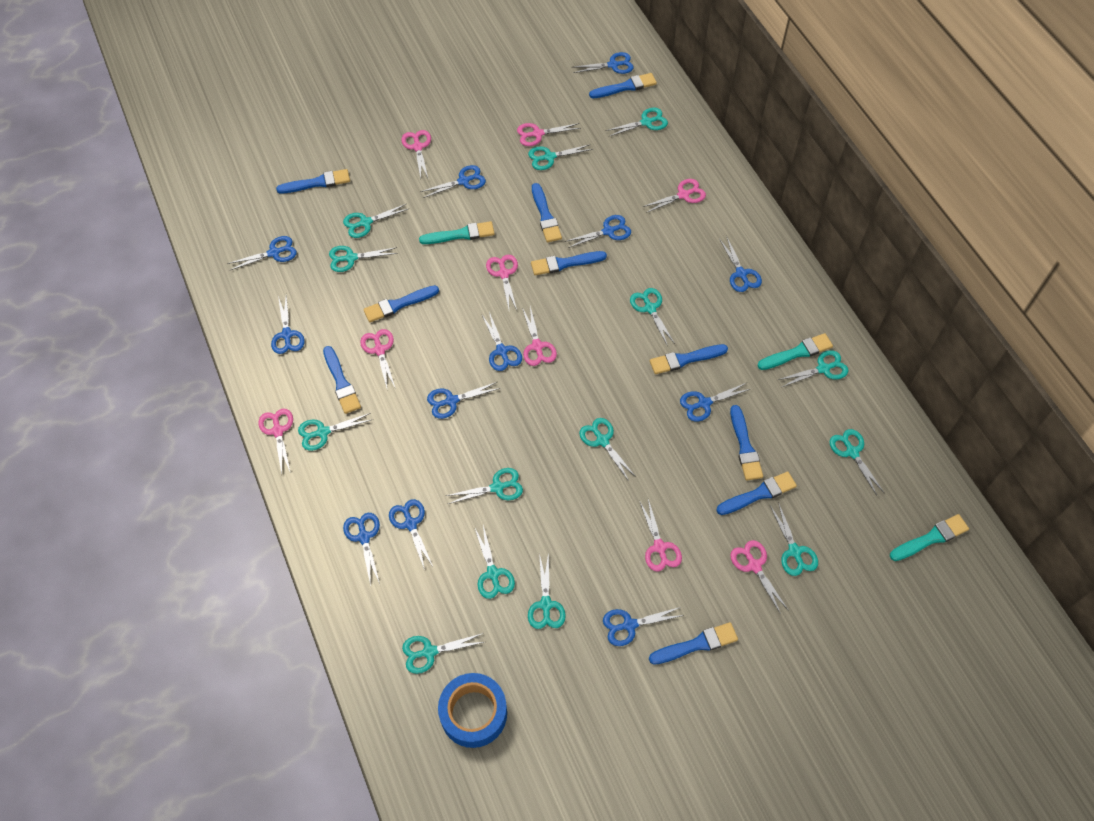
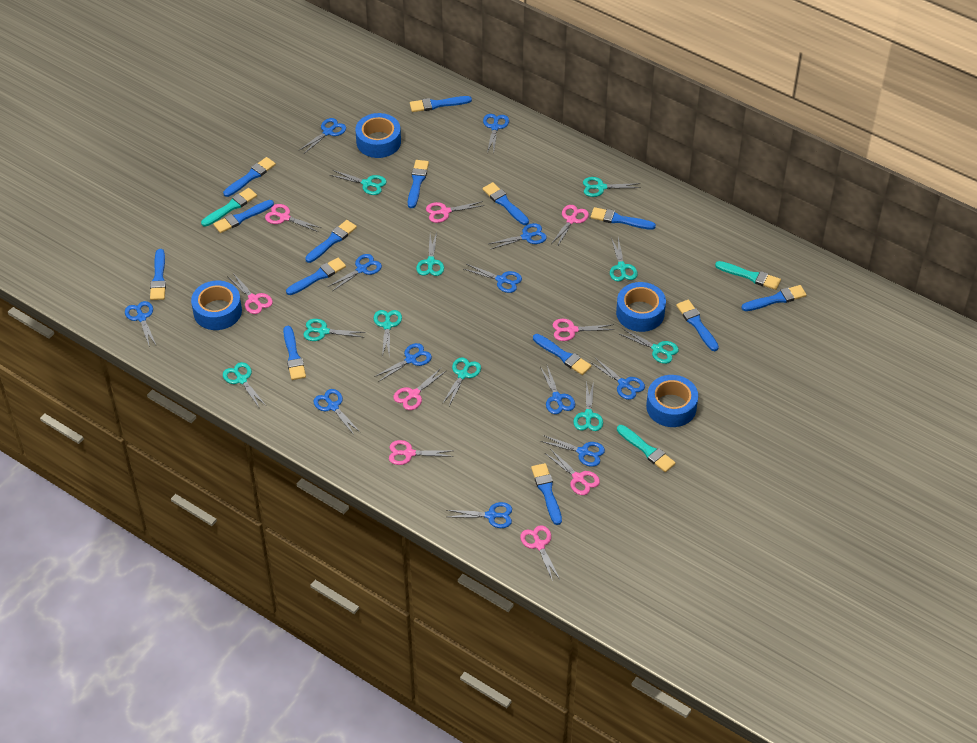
blue brush: [276,169,350,193] [323,346,361,414] [363,285,439,322] [531,251,607,275] [532,183,562,242] [589,73,657,98] [649,622,738,665] [650,344,728,374] [716,472,797,515] [730,405,763,480] = 10 -> [150,249,166,300] [213,200,274,233] [223,157,276,197] [283,326,306,380] [286,258,346,295] [305,220,357,263] [408,160,429,208] [410,96,472,112] [482,182,529,225] [531,463,562,525] [533,334,591,375] [591,207,656,230] [676,300,719,351] [742,285,806,311] = 14
blue tape: [438,673,507,748] = 1 -> [191,281,242,330] [355,113,401,158] [616,282,666,332] [646,375,698,427] = 4
turquoise scissors: [298,413,373,451] [329,246,398,272] [343,204,410,238] [402,633,484,674] [446,468,523,504] [475,525,515,599] [528,144,593,170] [528,552,566,629] [579,418,636,481] [605,108,668,137] [630,288,675,345] [770,502,818,576] [778,350,848,387] [829,429,884,495] = 14 -> [223,362,266,409] [303,319,366,341] [330,170,386,195] [374,310,402,358] [416,232,444,276] [442,357,481,406] [573,381,603,431] [583,177,641,197] [610,238,638,281] [620,329,679,364] = 10

